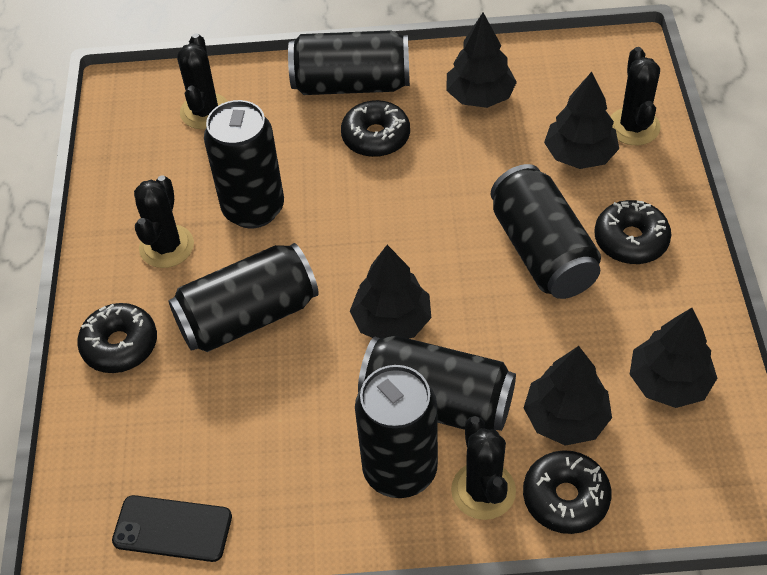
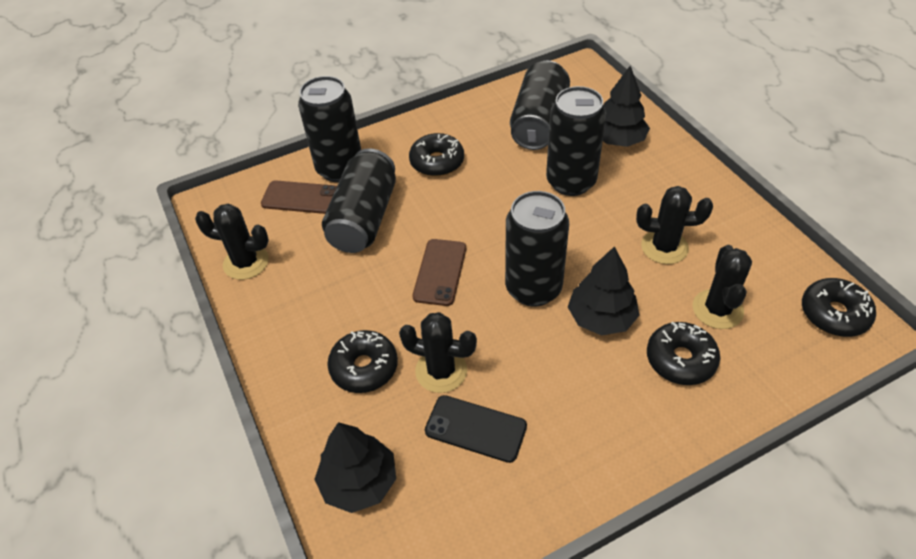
black can: [168,243,319,352] [204,100,284,228] [288,30,410,95] [355,365,438,498] [358,335,516,431] [491,164,601,299] = 6 -> [298,76,361,182] [322,148,396,253] [505,191,569,307] [510,60,570,150] [546,86,606,196] = 5
black tree: [350,245,431,339] [446,13,517,108] [524,346,612,446] [544,72,619,169] [630,308,717,408] = 5 -> [314,422,396,513] [568,246,640,336] [603,66,650,147] = 3
brown phone: none = 0 -> [261,180,337,214] [412,239,466,306] = 2

